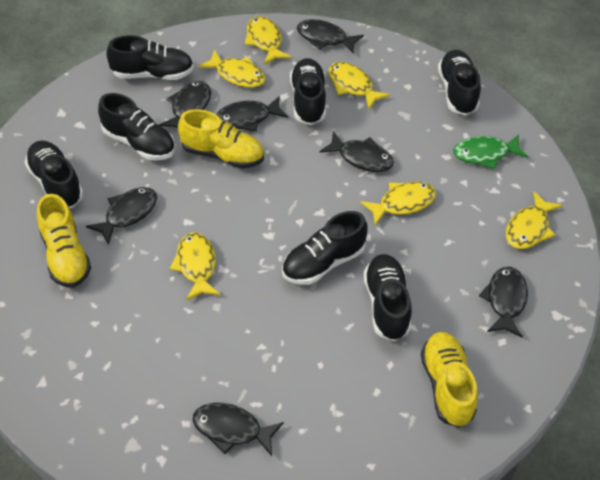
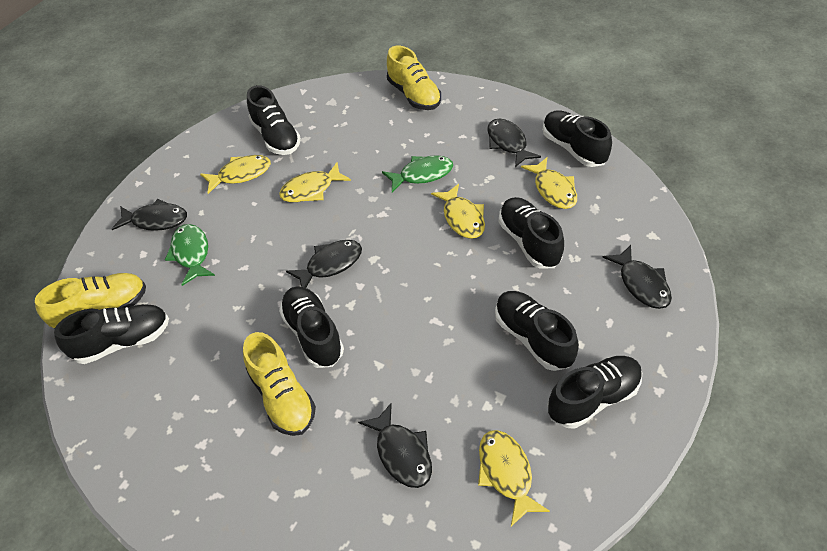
black fish: [86,187,157,245] [159,81,211,128] [193,403,284,456] [216,96,288,132] [297,19,364,54] [320,131,394,172] [479,267,528,338] = 7 -> [112,199,187,231] [286,240,362,288] [358,403,432,488] [487,119,541,167] [602,245,672,309] = 5
green fish: [453,134,528,169] = 1 -> [165,224,215,286] [382,155,453,192] = 2
yellow fish: [170,232,220,300] [198,50,265,88] [245,16,292,65] [328,62,390,109] [360,182,436,226] [506,191,563,249] = 6 -> [200,155,271,194] [279,162,351,202] [431,184,485,239] [478,430,550,526] [521,157,577,209] = 5

